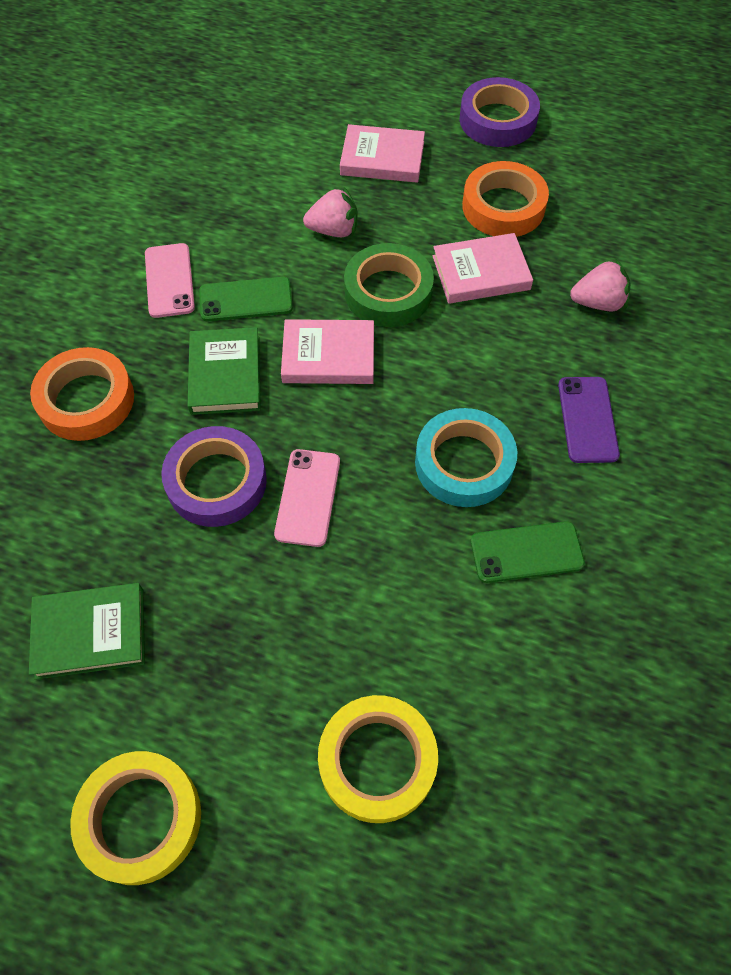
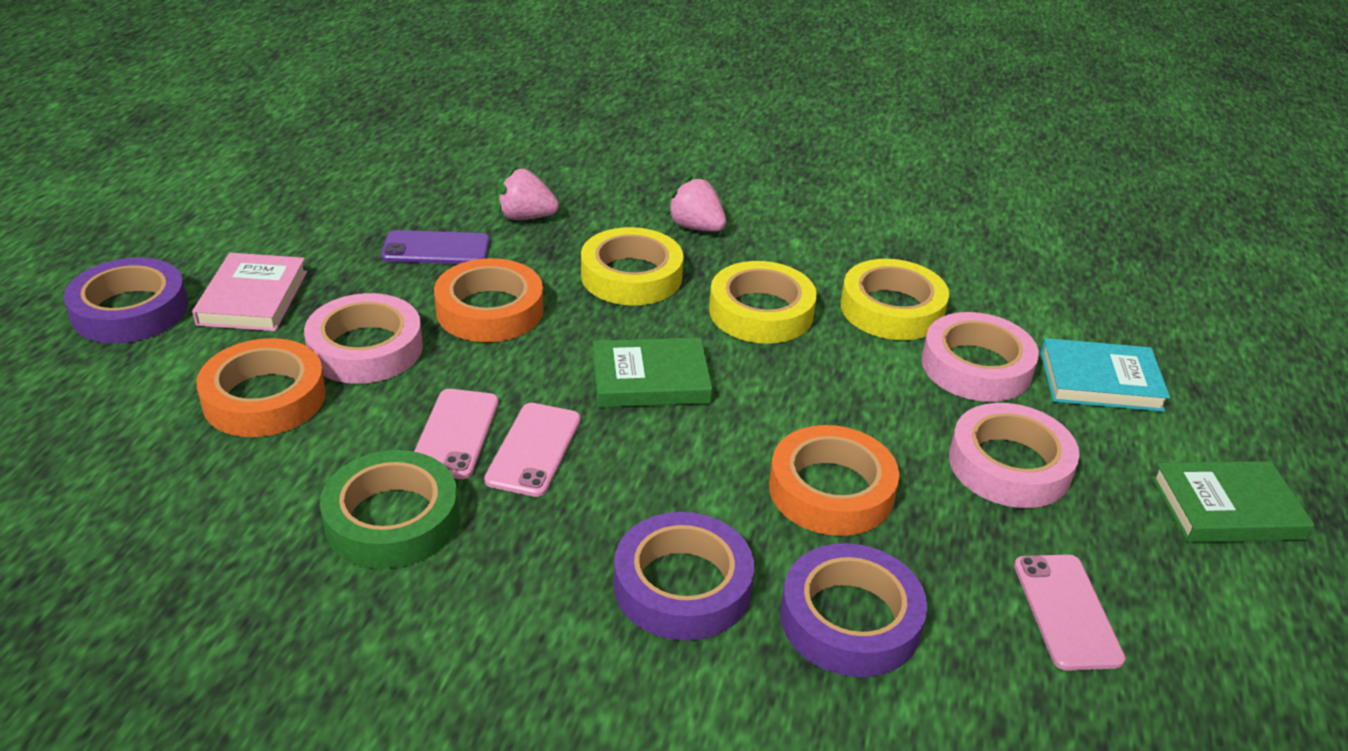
green phone: [199,277,293,321] [471,521,585,583] = 2 -> none = 0
orange tape: [30,347,134,441] [462,161,549,237] = 2 -> [196,338,326,437] [434,258,544,342] [769,425,900,536] = 3
pink book: [281,319,374,384] [340,124,425,183] [433,233,533,304] = 3 -> [192,253,307,331] = 1
pink phone: [145,243,195,318] [274,449,340,547] = 2 -> [414,389,499,479] [484,403,581,497] [1014,555,1126,671] = 3
pink tape: none = 0 -> [304,293,423,384] [921,312,1039,402] [949,403,1080,508] = 3
purple tape: [161,426,267,527] [459,77,540,147] = 2 -> [64,257,188,343] [614,512,754,641] [780,543,927,677] = 3
turquoise book: none = 0 -> [1041,338,1170,412] = 1
turquoise tape: [415,408,517,507] = 1 -> none = 0
yellow tape: [70,751,201,885] [318,695,438,823] = 2 -> [581,227,684,305] [709,261,817,344] [841,259,949,340] = 3

